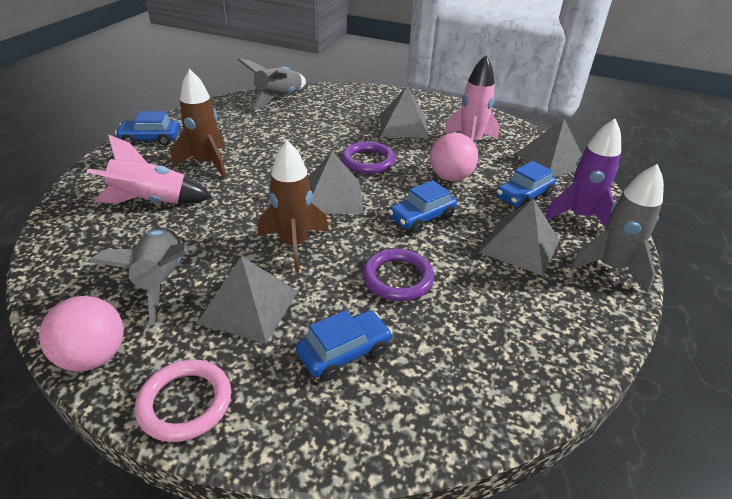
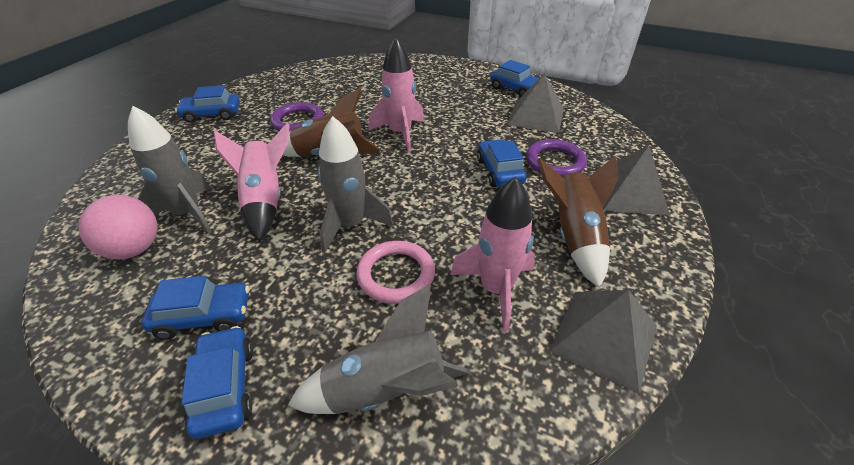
blue car: [115,111,180,146] [296,310,392,381] [388,180,457,233] [496,161,556,208] = 4 -> [141,276,249,340] [175,85,240,123] [181,326,253,439] [477,139,526,187] [490,60,539,97] = 5
grey pyramid: [197,256,298,343] [308,151,363,214] [380,86,429,138] [479,199,560,276] [516,119,582,177] = 5 -> [507,73,564,133] [549,290,657,394] [593,145,670,216] = 3
pink ball: [39,296,124,372] [430,133,478,181] = 2 -> [79,195,158,259] = 1
pink rocket: [87,135,212,204] [445,55,499,141] = 2 -> [214,123,290,242] [368,37,424,152] [450,177,535,332] = 3
purple rocket: [545,119,621,227] = 1 -> none = 0

